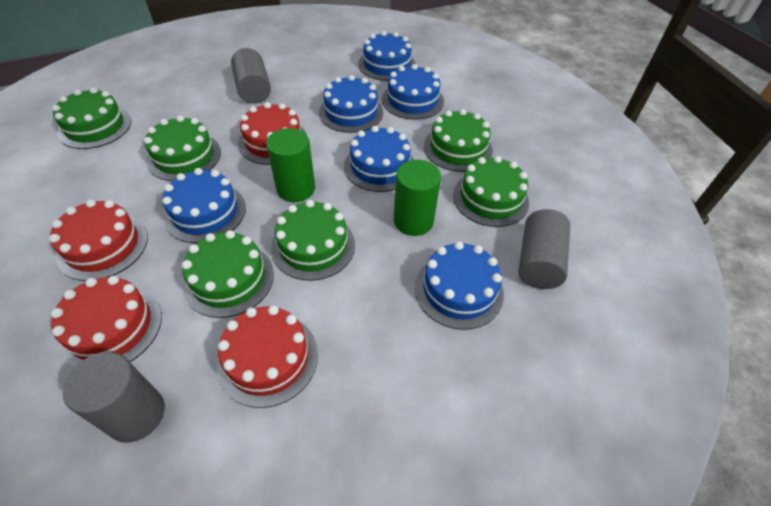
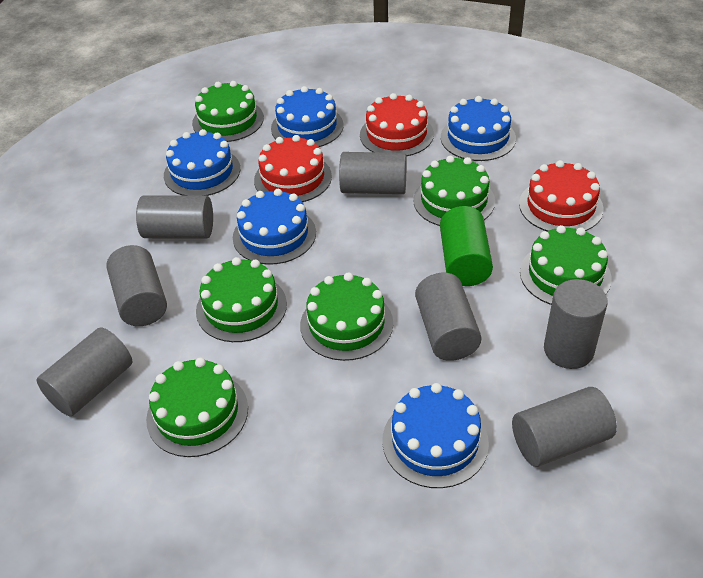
blue cake: [162,168,246,243] [319,75,383,133] [344,126,414,192] [358,31,415,81] [382,64,444,120] [415,241,504,330] = 6 -> [164,129,240,196] [233,189,316,265] [271,86,343,147] [382,383,489,488] [441,96,516,161] = 5
green cylinder: [266,128,315,202] [394,160,441,236] = 2 -> [440,206,493,286] = 1
grey cylinder: [62,352,165,443] [231,48,271,104] [518,209,570,289] = 3 -> [36,327,133,416] [106,245,167,326] [136,195,213,239] [339,152,407,194] [415,273,482,361] [512,387,617,467] [544,279,608,369] = 7
red cake: [49,200,148,281] [51,276,162,368] [216,305,318,408] [238,102,307,165] = 4 -> [254,135,332,202] [360,93,434,156] [519,160,604,231] = 3

